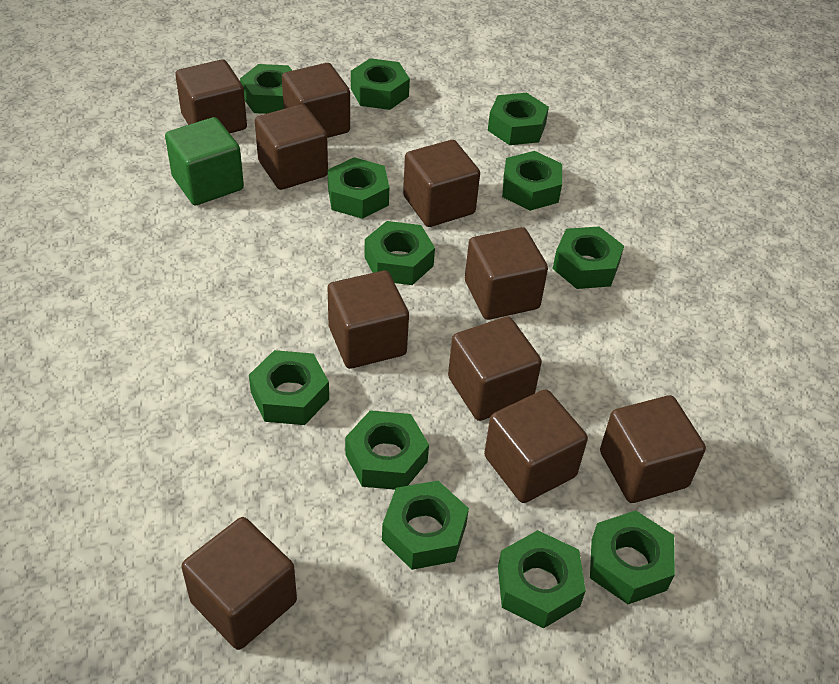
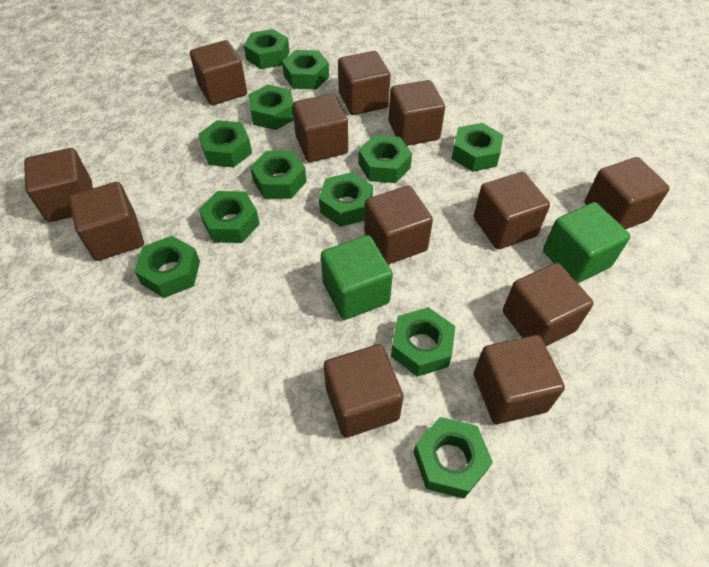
brown cube: [175,59,247,133] [181,517,297,650] [255,104,328,190] [282,63,350,138] [328,271,409,369] [403,140,480,227] [448,316,542,421] [465,227,548,320] [484,389,588,503] [600,395,706,503] = 10 -> [24,148,93,222] [69,182,144,261] [190,40,247,105] [292,94,348,162] [324,344,404,438] [338,51,390,115] [364,186,433,265] [389,80,445,146] [474,172,550,249] [474,335,565,424] [503,263,594,346] [584,157,670,229] = 12
green cube: [165,117,244,205] = 1 -> [321,235,393,320] [543,202,630,283] = 2

